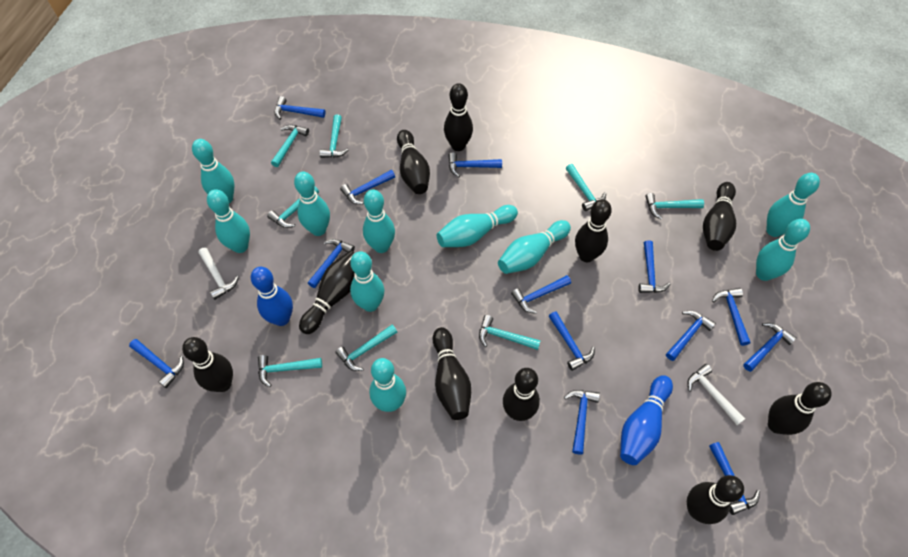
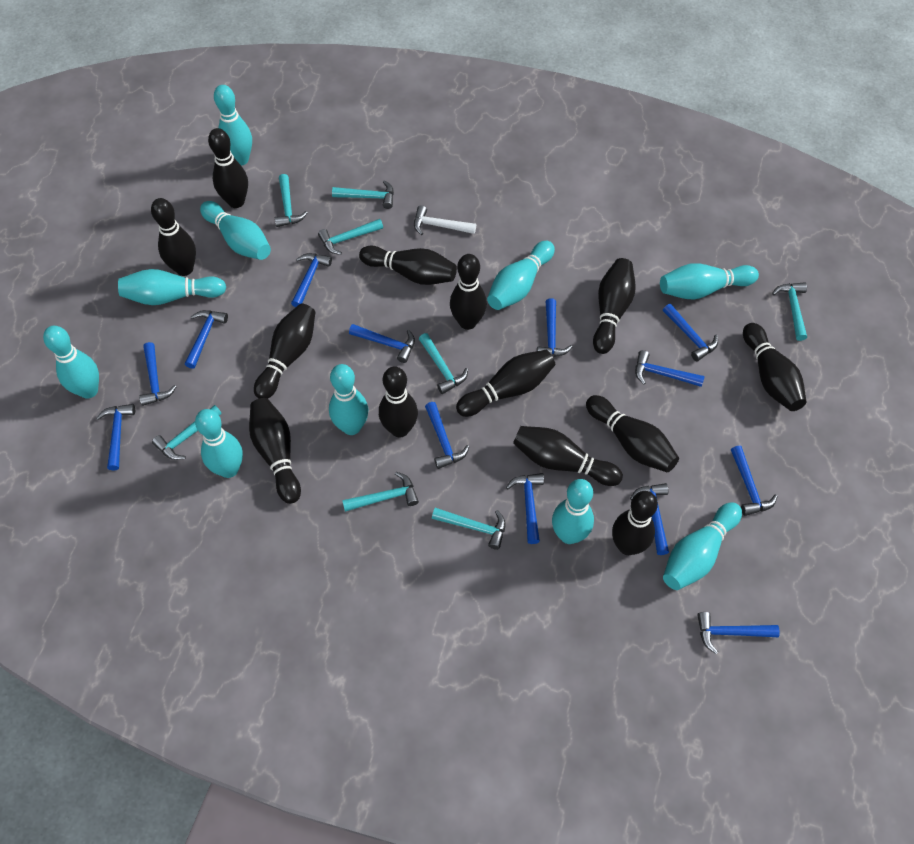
black bowling pin: [182,337,233,392] [299,251,355,334] [397,130,430,194] [433,327,471,420] [444,83,473,151] [503,368,540,421] [575,199,612,262] [687,475,744,524] [703,182,736,251] [768,382,832,435] = 10 -> [151,198,196,276] [208,128,248,208] [249,398,301,504] [254,303,315,399] [359,245,457,285] [379,367,418,438] [450,254,487,330] [456,350,555,417] [513,426,623,486] [586,395,679,472] [593,258,636,354] [612,491,658,555] [743,323,807,411] = 13
blue bowling pin: [251,267,293,326] [620,375,673,465] = 2 -> none = 0
white hammer: [198,248,239,300] [687,364,745,425] = 2 -> [414,205,476,235] = 1

